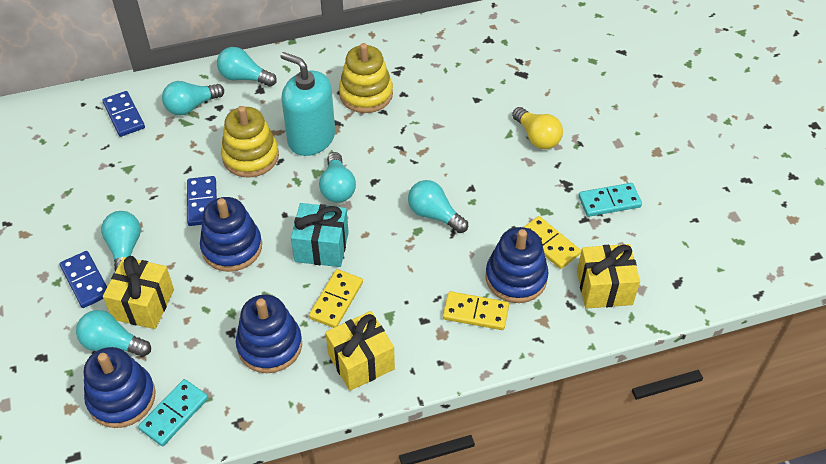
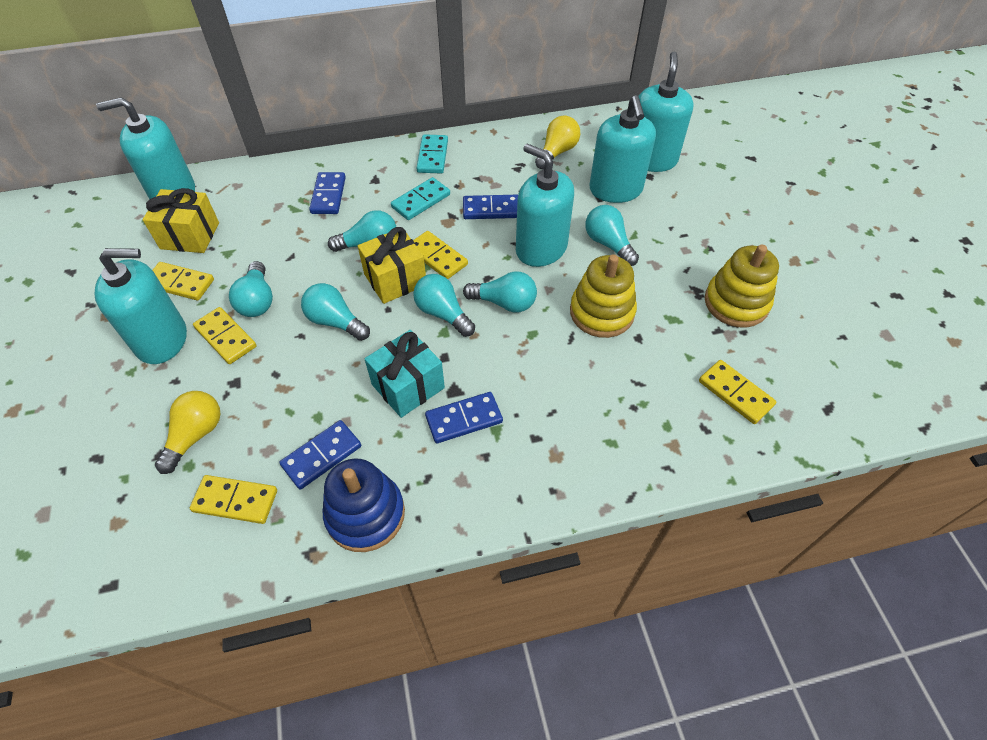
blue domino: [60,251,107,308] [102,91,145,137] [187,176,217,226] = 3 -> [280,420,361,490] [309,172,346,214] [425,392,503,443] [463,195,518,219] = 4
blue stacking toy: [84,347,156,428] [200,197,262,272] [236,295,302,373] [485,227,549,303] = 4 -> [323,459,405,552] = 1
turquoise soap dispenser: [280,52,335,156] = 1 -> [95,248,187,364] [96,97,195,199] [516,143,574,267] [590,95,656,203] [638,51,694,172] = 5
yellow domino: [309,269,363,328] [443,291,509,330] [524,216,581,269] = 3 -> [152,262,214,300] [190,475,277,524] [193,307,257,364] [413,231,468,279] [699,360,776,424] = 5
yellow gift: [103,256,174,329] [325,311,395,391] [577,244,640,308] = 3 -> [143,188,219,253] [358,227,426,304] = 2
yellow light bulb: [512,107,563,149] = 1 -> [155,391,221,474] [535,115,580,169] = 2

